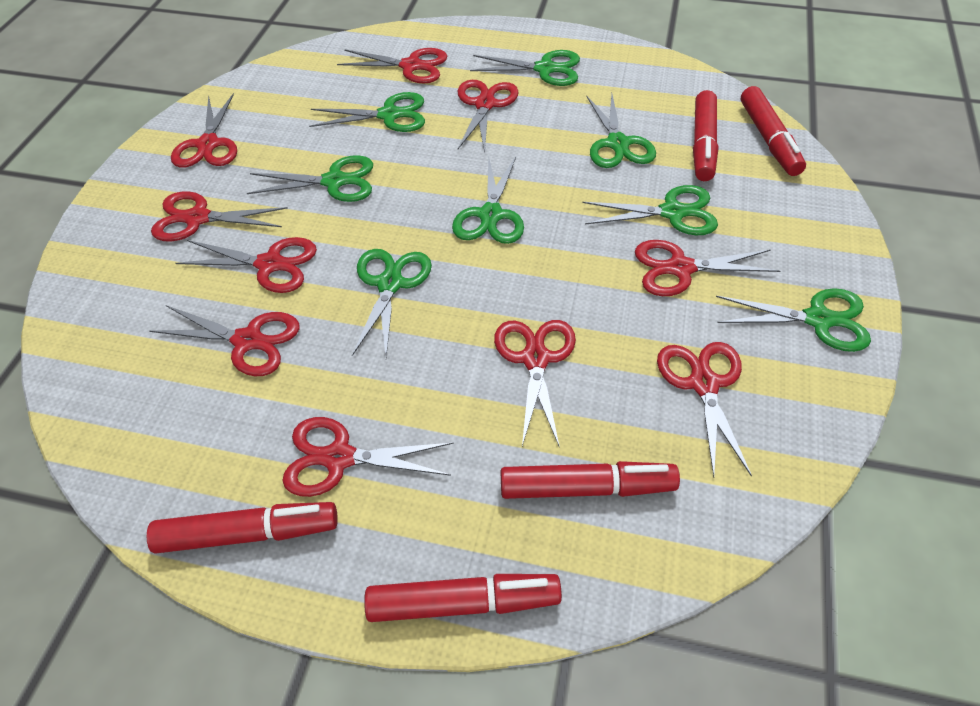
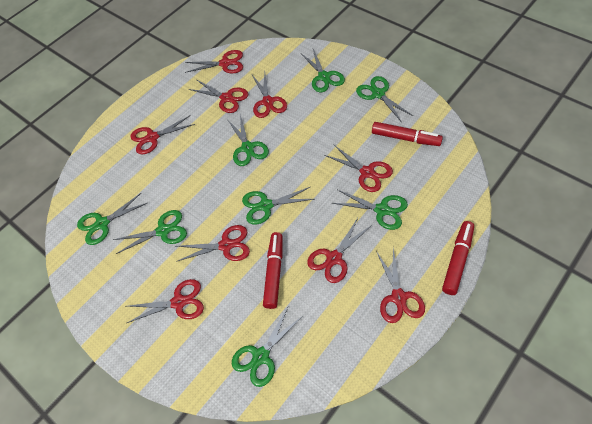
red marker: [147,502,338,554] [364,574,562,622] [501,461,680,499] [693,90,718,181] [741,86,806,176] = 5 -> [263,232,283,309] [372,122,443,146] [442,221,474,295] = 3
red scissors: [149,305,300,376] [151,191,288,241] [171,93,237,168] [175,237,317,293] [282,417,454,497] [337,48,448,84] [458,80,519,153] [494,320,576,448] [635,240,780,296] [657,342,752,477] = 10 -> [127,279,204,323] [130,115,195,155] [176,225,250,262] [185,50,243,73] [189,80,248,113] [252,72,287,118] [307,218,372,283] [324,145,393,192] [376,248,425,323] = 9

